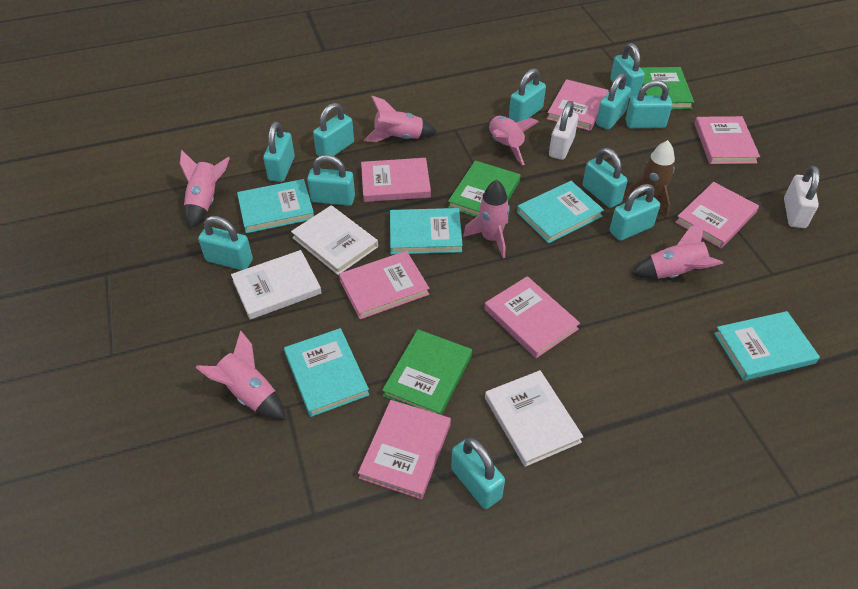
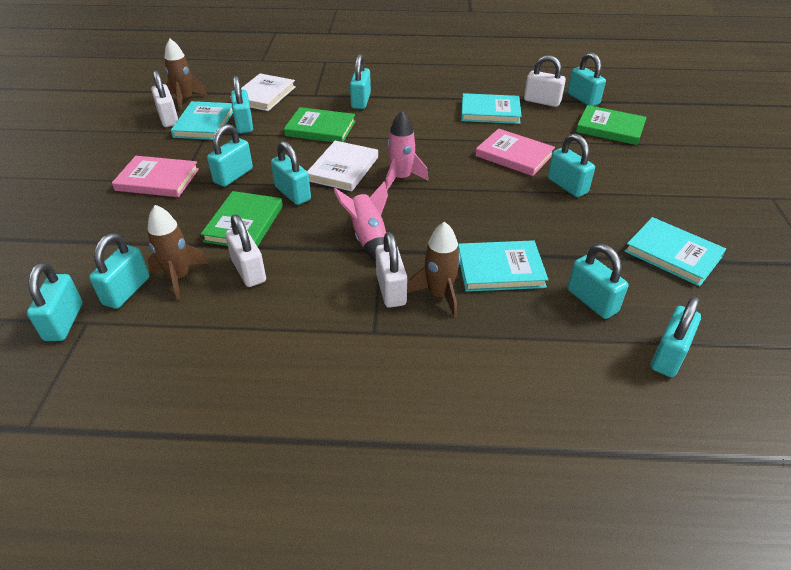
brown rocket: [623,140,675,217] = 1 -> [147,205,209,300] [164,39,207,111] [407,222,461,317] = 3
pink book: [339,251,429,320] [358,400,451,499] [361,158,431,202] [484,276,580,358] [547,79,609,131] [675,182,759,248] [694,116,760,164] = 7 -> [112,156,199,197] [475,129,555,176] = 2
pink rocket: [179,150,230,229] [195,330,285,420] [364,96,437,142] [463,180,510,258] [489,116,539,165] [631,220,723,279] = 6 -> [334,181,388,261] [385,111,428,190] = 2
turquoise book: [237,179,314,233] [284,328,369,417] [390,208,463,254] [517,181,604,243] [714,311,820,380] = 5 -> [171,101,233,140] [458,240,548,292] [461,93,522,124] [624,217,726,287] = 4
turquoise padlock: [198,216,253,270] [263,122,295,182] [307,155,355,206] [313,103,354,156] [451,438,505,509] [509,68,546,122] [583,148,628,208] [596,73,631,130] [610,43,645,99] [610,184,660,241] [626,80,672,128] = 11 -> [27,263,83,341] [89,233,149,309] [207,124,253,187] [231,76,253,133] [271,141,311,205] [350,54,371,109] [548,134,595,197] [567,244,628,319] [568,52,606,106] [651,297,701,377] = 10
white book: [231,250,322,320] [291,205,378,275] [485,370,583,467] = 3 -> [230,73,296,111] [307,141,378,191] = 2
white padlock: [549,101,578,160] [784,166,820,228] = 2 -> [151,70,178,127] [225,214,266,287] [376,232,407,308] [524,55,566,107] = 4

